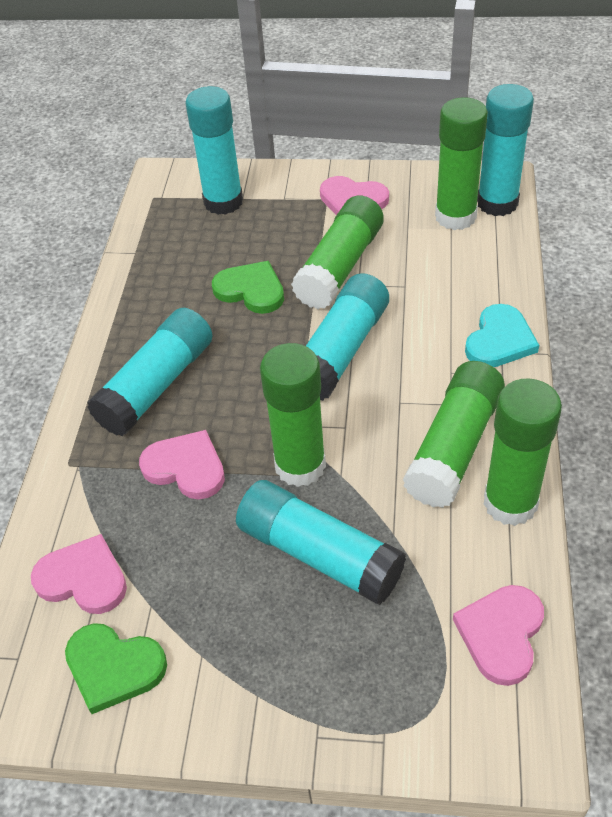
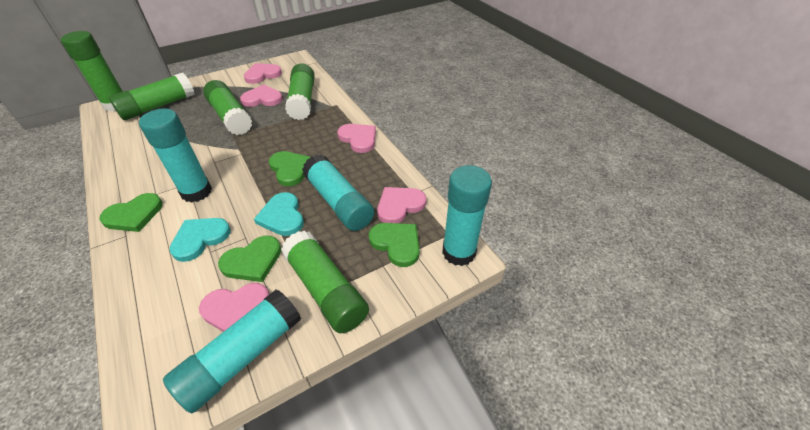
green heart: [65,623,167,714] [212,261,284,314] = 2 -> [99,193,163,232] [218,236,281,282] [269,151,310,186] [369,223,420,267] = 4
pink heart: [31,534,127,614] [139,430,225,500] [320,176,389,215] [453,585,544,686] = 4 -> [199,283,269,332] [240,85,283,107] [244,63,282,84] [338,124,376,153] [377,187,426,223] = 5
turquoise glue stick: [87,308,213,436] [185,86,243,215] [236,480,406,605] [306,273,389,401] [477,84,534,216] = 5 -> [139,108,212,203] [163,290,301,414] [302,154,374,231] [442,165,492,266] = 4
turquoise heart: [465,304,539,367] = 1 -> [169,218,231,262] [254,192,304,236] = 2

